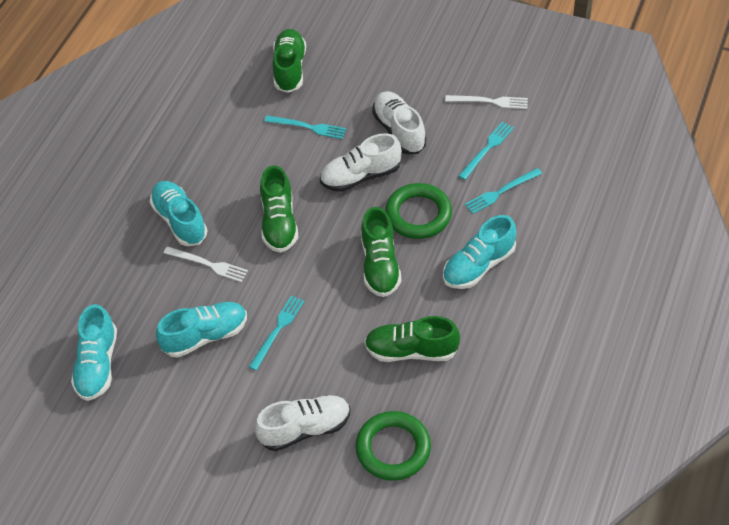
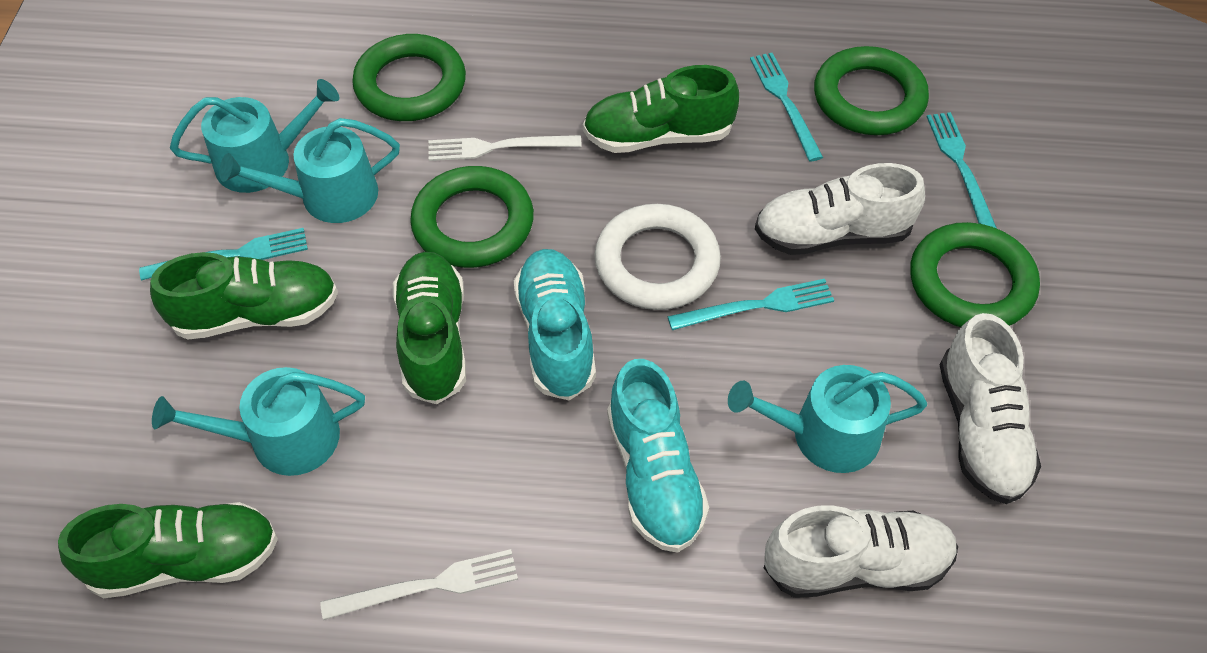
green ring: [356,411,431,481] [385,183,452,239] = 2 -> [352,34,466,121] [410,166,534,268] [814,46,929,135] [910,222,1040,327] = 4
turquoise shoe: [71,304,117,401] [150,181,208,246] [156,302,247,357] [443,215,516,289] = 4 -> [514,249,596,400] [607,359,709,553] = 2
turquoise watering can: none = 0 -> [152,367,365,476] [170,79,340,193] [219,118,400,223] [728,365,927,473] = 4
white ring: none = 0 -> [594,204,721,310] = 1

